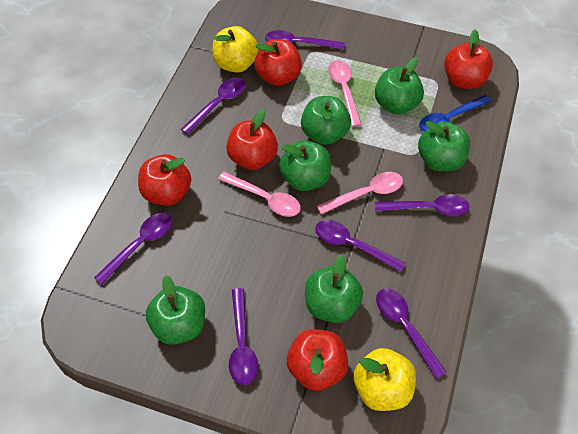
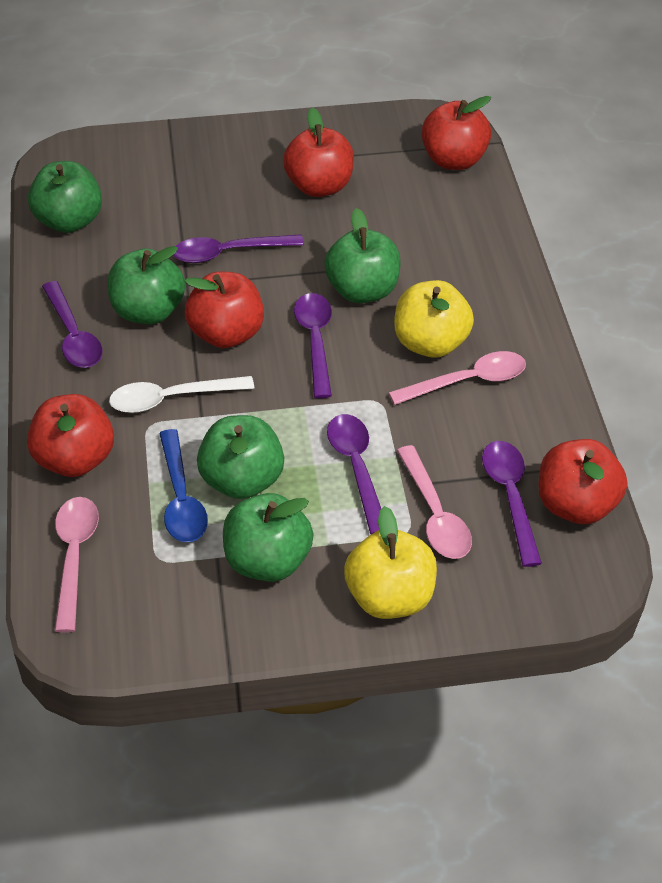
green apple: [146,275,205,345] [279,140,331,191] [301,96,351,145] [305,255,363,323] [375,57,424,114] [418,121,470,171] = 6 -> [28,161,102,233] [107,246,185,324] [197,415,284,499] [223,493,314,582] [324,208,401,303] = 5
purple spoon: [94,213,172,285] [181,77,246,135] [229,288,258,385] [265,30,345,50] [315,220,406,272] [375,194,469,216] [376,288,447,379] = 7 -> [42,281,103,368] [174,234,304,263] [294,293,332,399] [327,414,381,534] [482,441,542,567] = 5
white spoon: none = 0 -> [109,376,254,413] = 1

